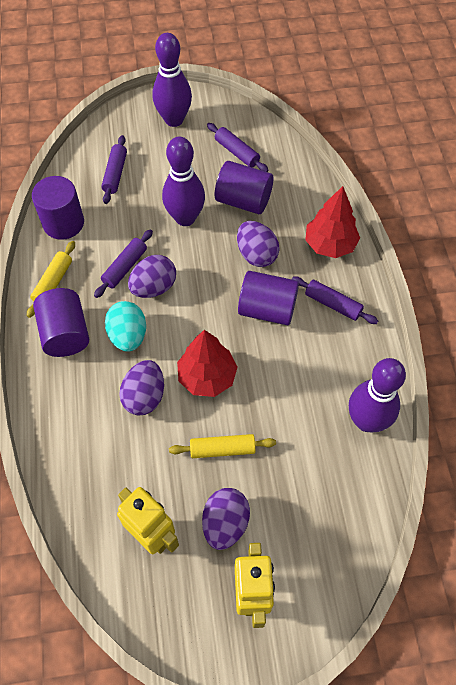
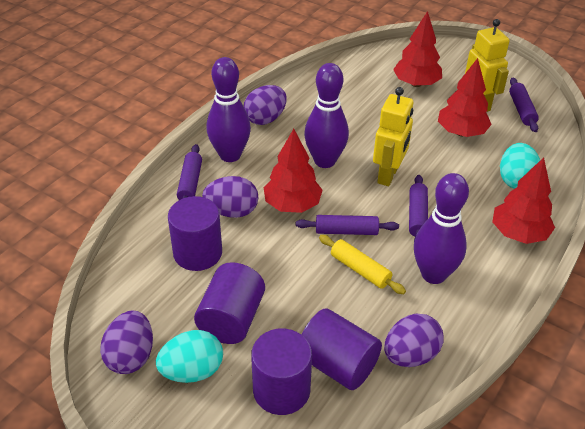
red tree: [177,330,238,397] [305,186,360,258] = 2 -> [264,129,323,213] [393,11,442,87] [438,58,492,137] [492,158,555,244] = 4
turquoise egg: [105,301,146,352] = 1 -> [156,330,223,383] [500,143,540,189] = 2
yellow rolling pin: [27,241,75,318] [169,434,276,458] = 2 -> [319,235,406,294] = 1

